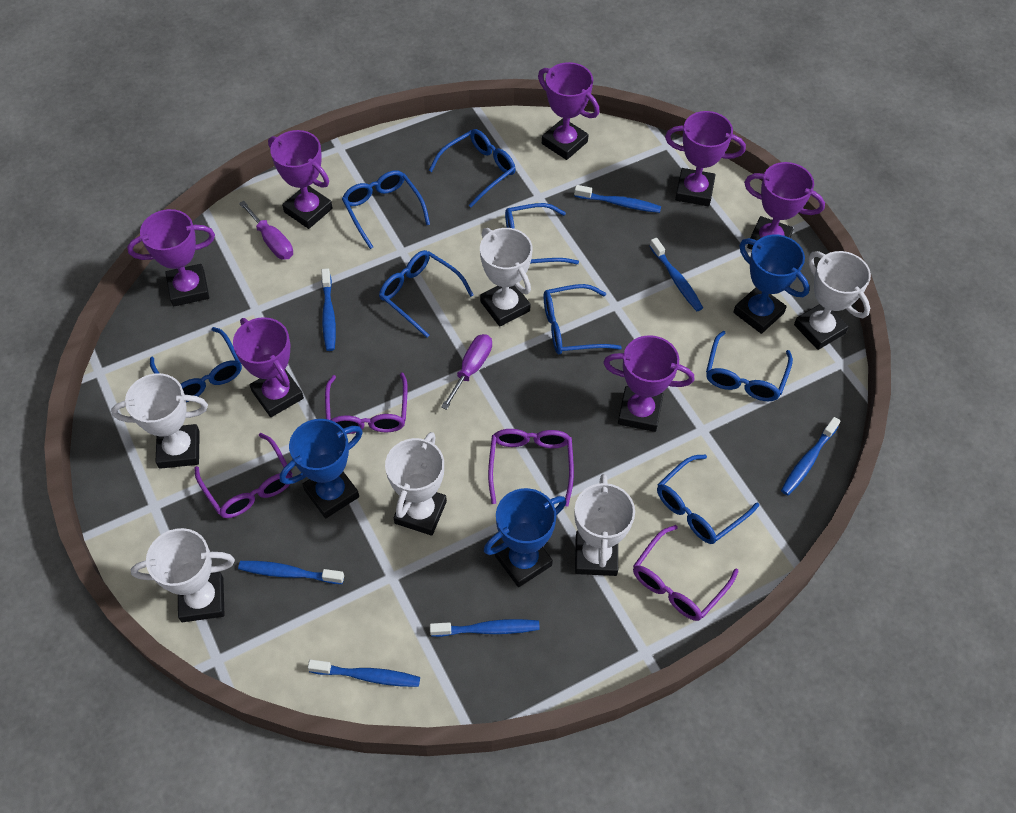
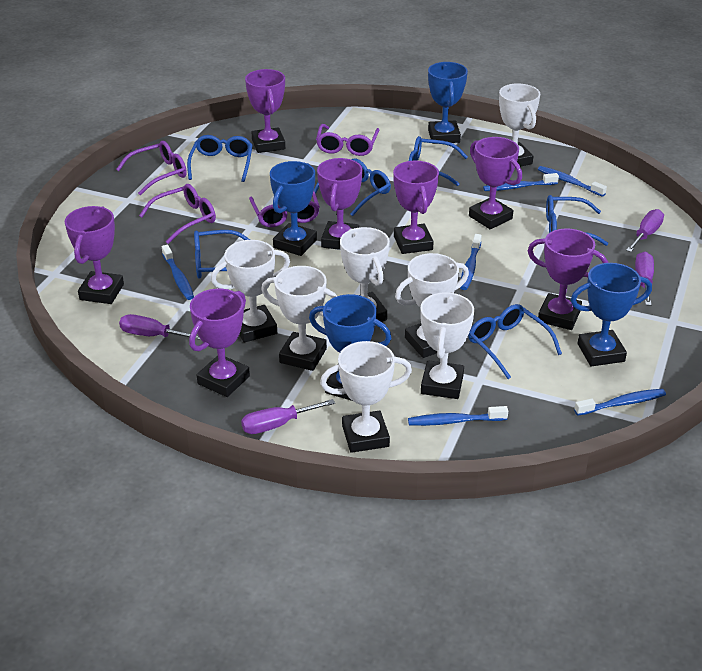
blue glasses: [150,327,242,402] [342,170,430,249] [379,250,474,338] [429,129,516,207] [505,203,579,264] [544,284,622,355] [657,454,759,544] [706,331,793,401] = 8 -> [187,135,252,182] [194,230,250,279] [314,159,391,216] [409,136,468,186] [468,304,562,379] [546,195,608,246] = 6
blue toothbrush: [238,561,344,584] [308,660,420,687] [321,268,336,351] [430,619,540,637] [574,185,661,213] [650,238,703,311] [781,417,840,496] = 7 -> [162,245,194,300] [408,406,508,426] [460,234,482,290] [483,173,559,191] [538,166,607,197] [574,389,666,416] = 6
blue trophy: [280,419,363,518] [484,488,566,587] [733,235,810,334] = 3 -> [270,161,317,256] [309,294,392,401] [428,62,468,144] [571,263,652,366] = 4
purple screwdriver: [239,201,293,260] [441,334,492,410] = 2 -> [119,314,201,340] [241,399,335,434] [626,209,664,252] [635,252,654,306] = 4
white trophy: [111,373,208,469] [131,528,235,622] [385,432,447,536] [480,228,533,327] [574,474,635,576] [794,251,871,350] = 6 -> [211,240,290,343] [261,266,337,371] [320,341,412,453] [340,227,390,322] [395,253,469,358] [420,292,474,399] [499,83,540,167] = 7

